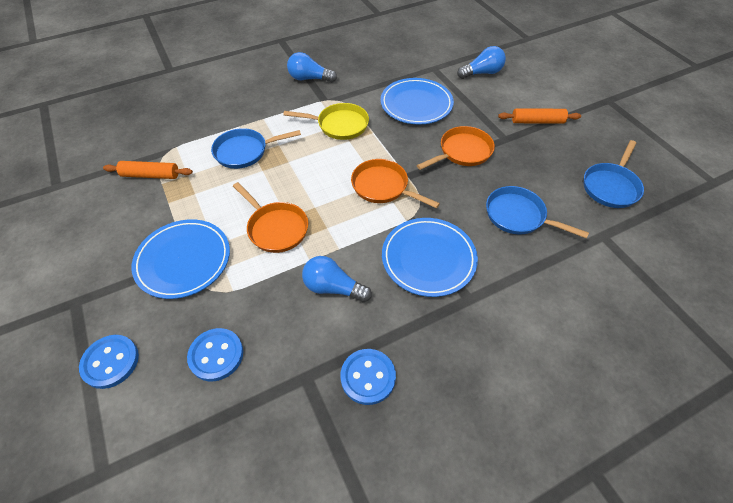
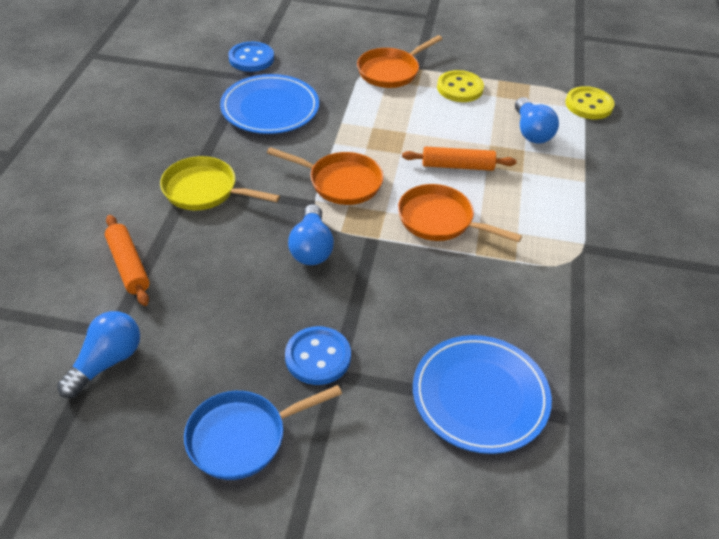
blue button: [79,335,139,389] [187,328,243,382] [340,349,396,405] = 3 -> [229,42,274,72] [285,326,351,385] = 2
blue pan: [211,128,301,169] [486,186,589,239] [584,140,644,208] = 3 -> [184,385,342,480] = 1
blue plate: [131,219,230,299] [381,78,454,124] [382,218,478,297] = 3 -> [220,74,319,134] [413,335,552,454] = 2
yellow button: none = 0 -> [437,70,484,102] [565,86,614,119] = 2

